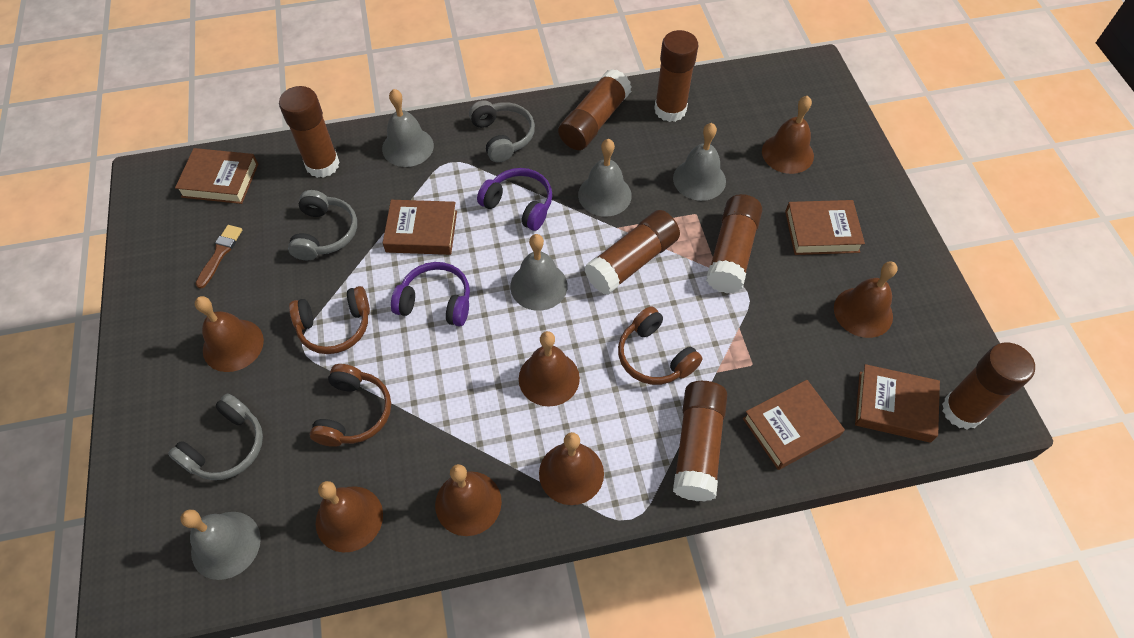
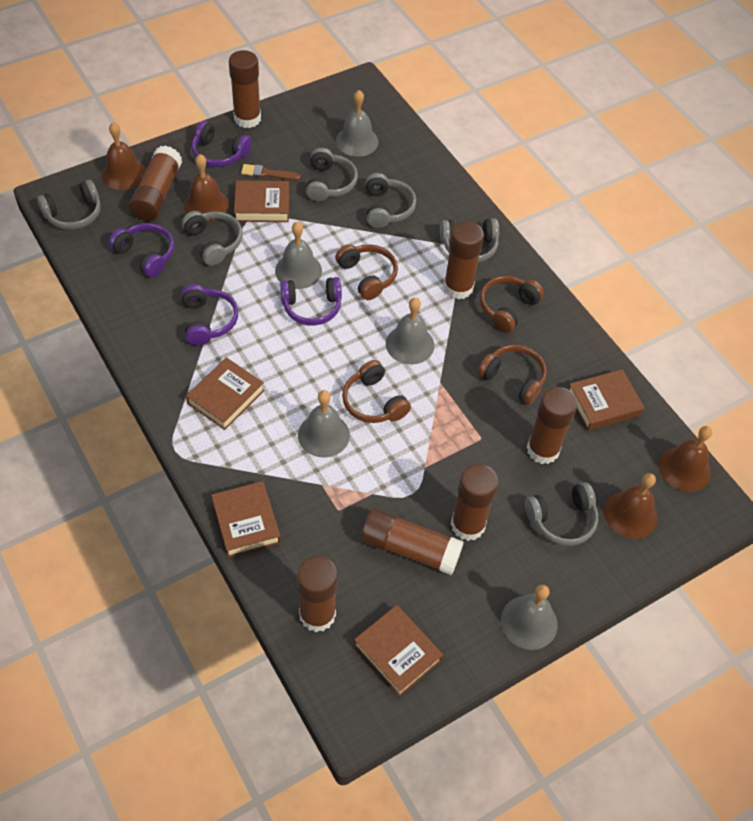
brown bell: [195,296,264,372] [316,481,383,552] [435,464,502,536] [519,331,580,407] [539,432,604,505] [762,96,814,174] [834,262,897,338] = 7 -> [101,122,146,190] [184,154,229,222] [604,473,657,539] [659,426,712,492] = 4
brown headphones: [289,286,370,354] [310,364,391,447] [618,306,703,385] = 3 -> [335,244,398,300] [342,360,411,423] [478,345,547,405] [480,276,544,333] = 4
grey headphones: [168,393,263,480] [288,190,357,260] [469,100,535,163] = 3 -> [37,180,101,230] [182,211,243,266] [306,148,358,202] [366,173,416,228] [440,218,499,263] [525,482,598,546] = 6
purple headphones: [391,262,470,327] [477,168,553,231] = 2 -> [108,223,174,278] [181,284,238,346] [191,121,252,167] [280,277,342,326] = 4

